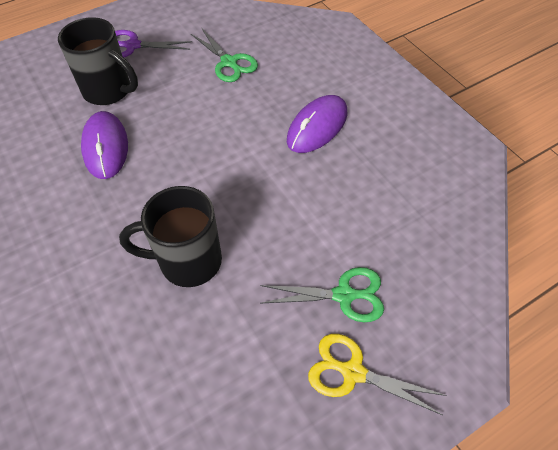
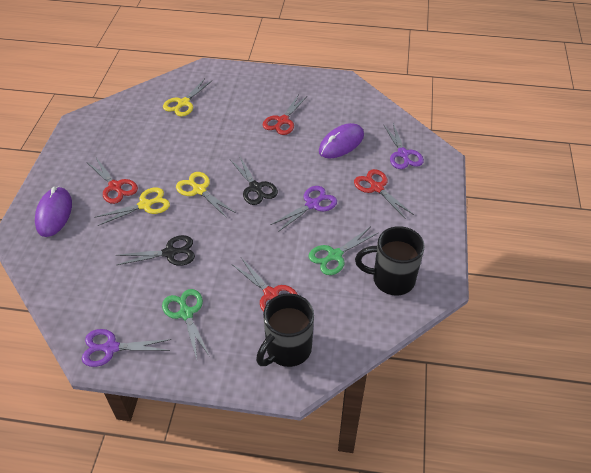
black scissors: none = 0 -> [116,235,195,266] [231,155,278,205] = 2
purple scissors: [115,30,192,57] = 1 -> [82,329,171,367] [270,186,337,232] [383,123,424,169] = 3
red scissors: none = 0 -> [88,158,138,204] [233,258,298,312] [263,94,307,135] [354,169,414,219] = 4
yellow scissors: [308,334,447,415] = 1 -> [94,187,170,226] [163,78,213,116] [176,172,236,218] = 3

